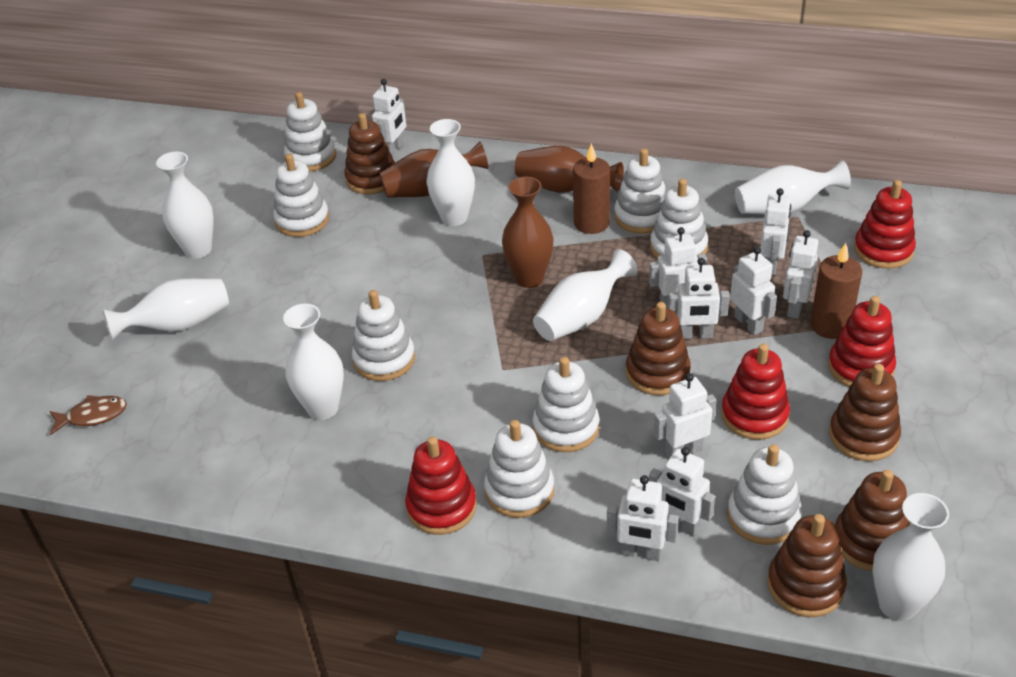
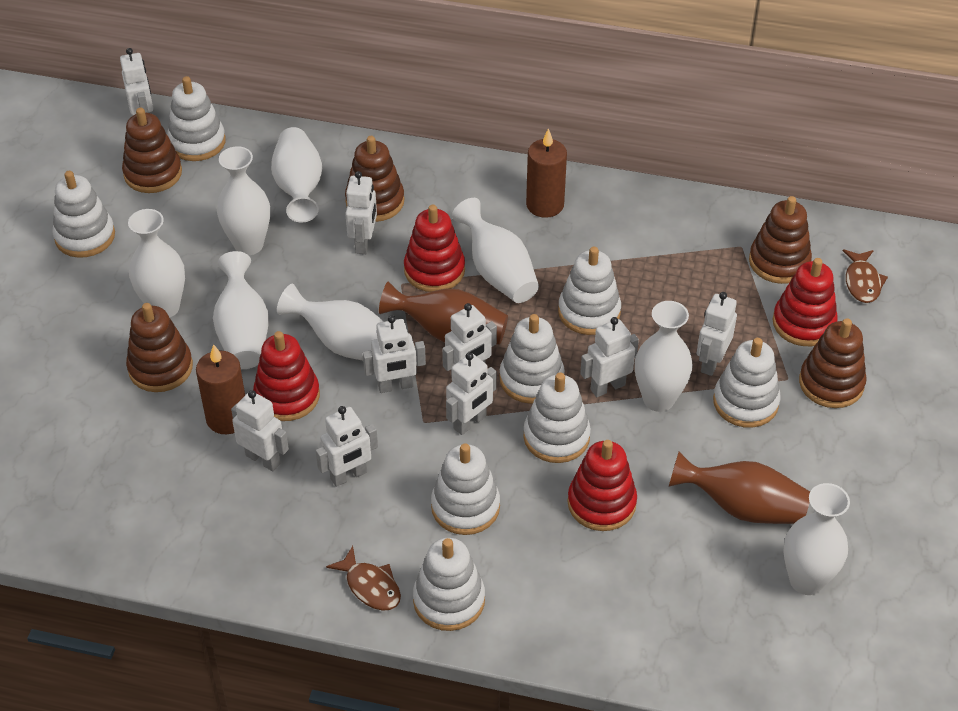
brown fish: [50,395,127,435] = 1 -> [326,546,401,611] [843,249,888,303] = 2
brown vase: [379,141,488,198] [502,177,554,288] [515,146,624,193] = 3 -> [379,281,508,345] [669,452,810,524] = 2
white vase: [102,278,229,340] [156,151,214,259] [283,304,344,420] [426,119,475,226] [533,249,638,341] [735,160,851,215] [872,493,949,621] = 7 -> [128,209,185,318] [213,251,269,369] [217,146,270,255] [271,127,322,223] [277,284,384,360] [452,198,539,303] [635,301,693,412] [783,483,850,595] = 8

